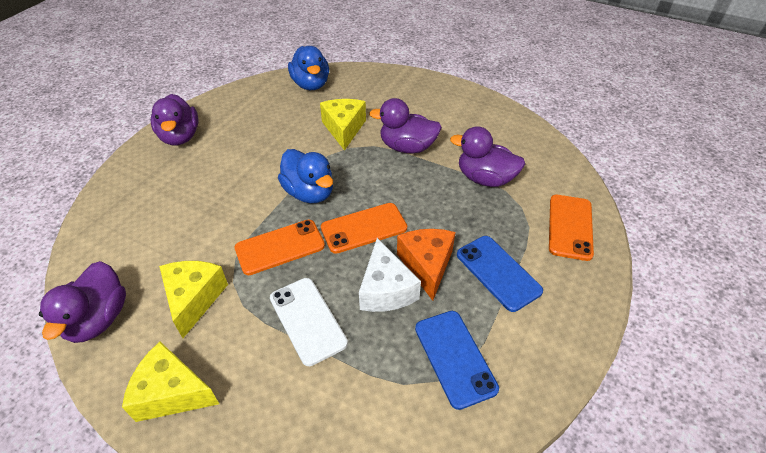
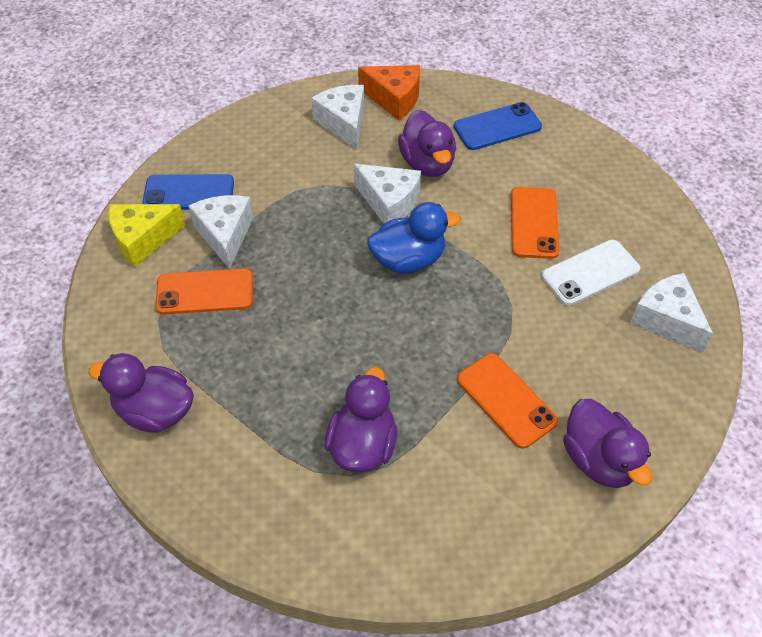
blue duck: [278,149,333,203] [288,46,329,90] = 2 -> [367,202,460,274] = 1
white cheese: [359,238,421,312] = 1 -> [189,195,253,269] [311,85,364,150] [354,164,421,224] [630,273,713,352] = 4
yellow cheese: [122,342,219,422] [159,261,228,338] [320,99,366,151] = 3 -> [108,204,185,267] = 1

